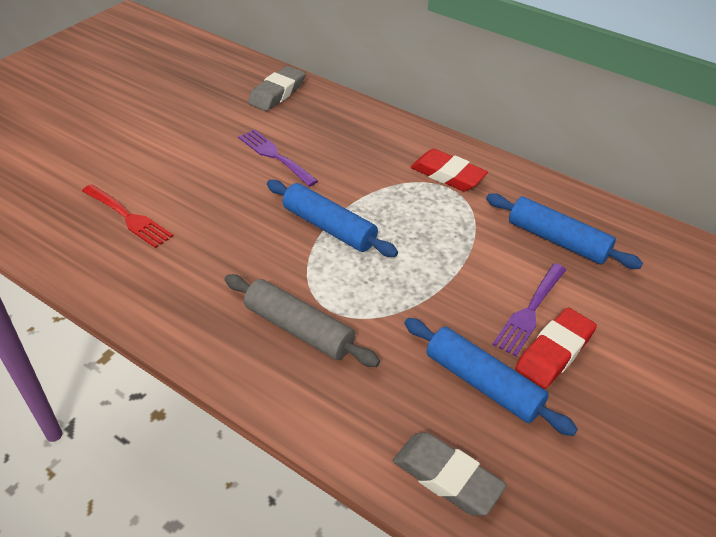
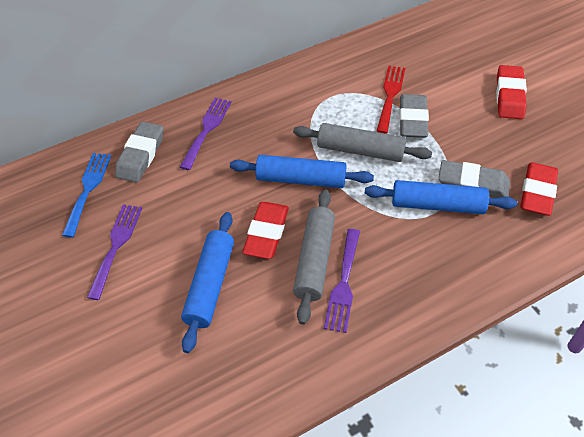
blue fork: none = 0 -> [62,153,111,238] = 1
grey eraser: [248,66,306,111] [393,432,507,516] = 2 -> [115,122,164,183] [399,94,429,138] [439,160,510,198] = 3
grey rolling pin: [225,274,380,367] = 1 -> [293,123,432,162] [293,189,335,325] = 2
purple fork: [238,129,318,187] [493,263,566,356] = 2 -> [87,204,142,300] [180,98,231,170] [324,229,360,333] = 3
red eraser: [411,149,488,191] [515,308,597,389] = 2 -> [242,202,289,259] [496,65,527,119] [520,162,558,216] = 3

